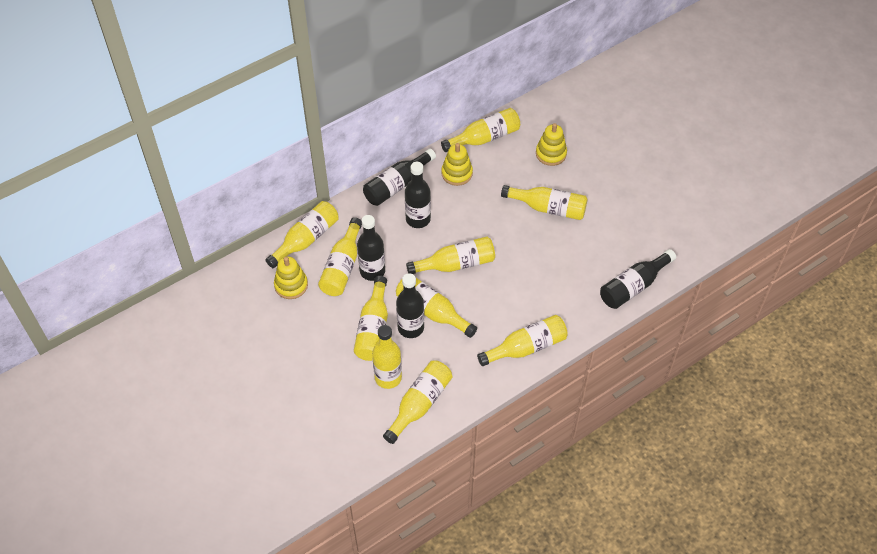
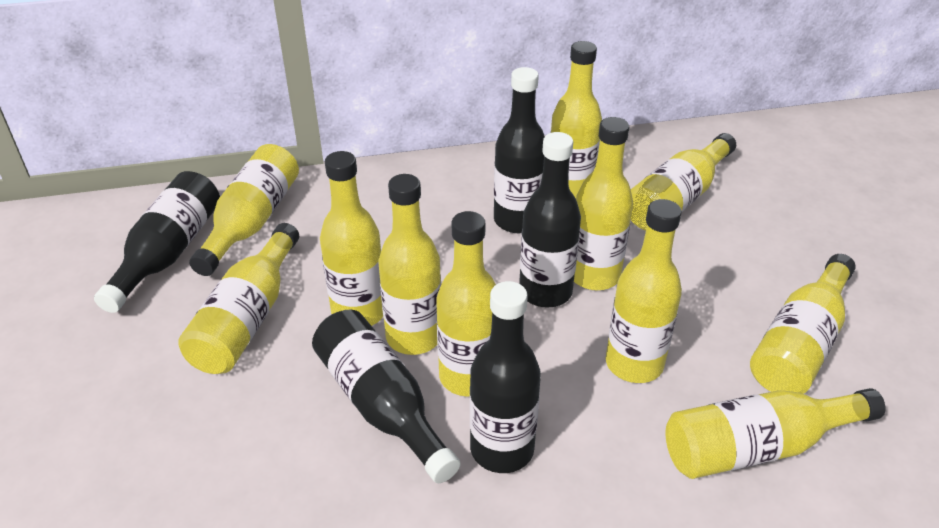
yellow bottle: [265,201,338,268] [318,217,362,296] [354,276,388,361] [372,325,402,389] [383,360,452,444] [396,278,477,338] [406,236,495,274] [441,108,520,152] [477,315,568,366] [501,185,587,220] = 10 -> [178,223,299,374] [189,144,299,276] [320,151,383,326] [379,174,441,355] [436,211,496,397] [550,41,602,198] [574,117,633,290] [606,199,682,383] [631,133,736,231] [666,388,886,479] [750,254,856,394] = 11
yellow stacking toy: [274,256,308,299] [441,143,473,186] [536,123,567,166] = 3 -> none = 0

